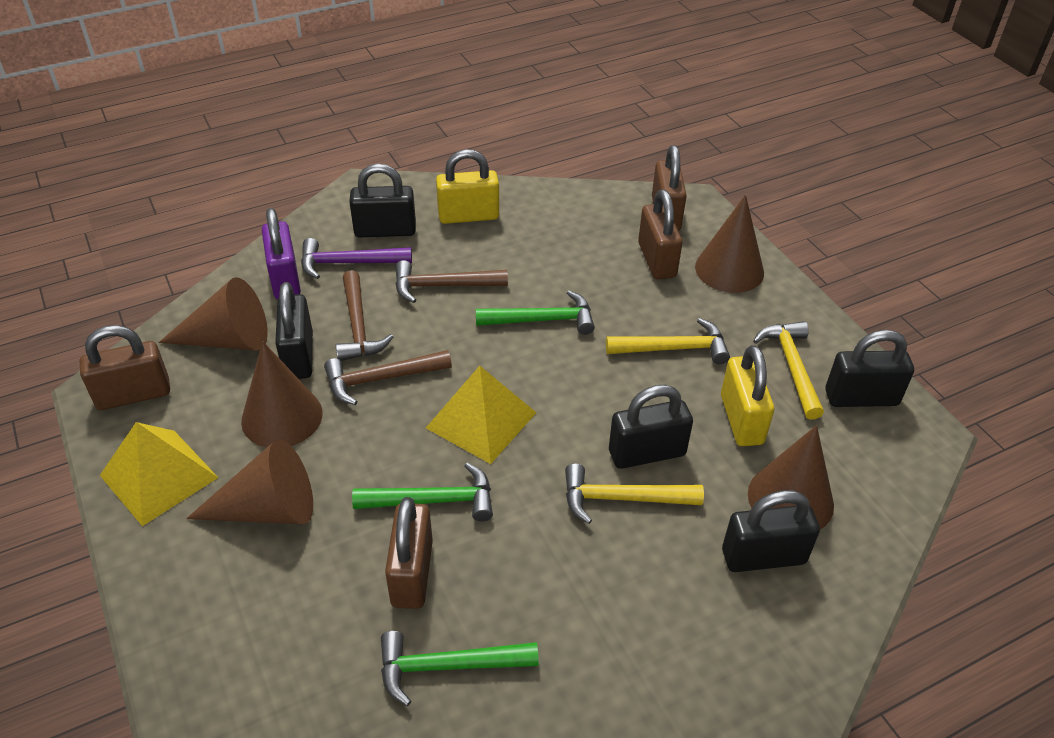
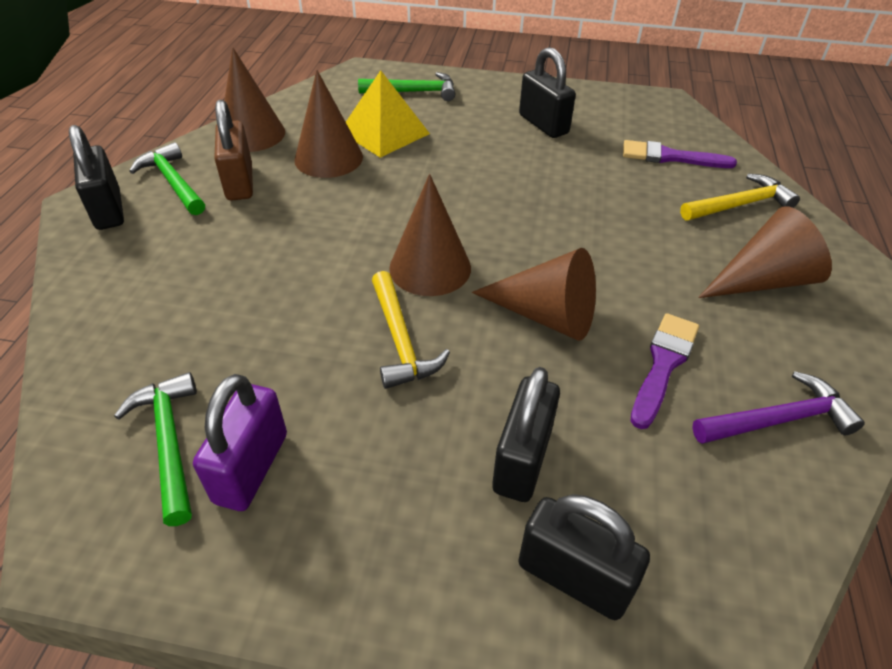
black padlock: [275,282,313,379] [349,164,416,237] [609,385,693,469] [722,490,820,572] [825,330,914,407] = 5 -> [69,125,124,230] [492,367,560,502] [518,494,650,620] [519,47,576,138] = 4
brown hammer: [324,350,452,405] [335,270,393,361] [395,260,508,303] = 3 -> none = 0
brown padlock: [80,325,170,410] [385,497,433,609] [638,189,682,279] [652,145,687,231] = 4 -> [214,100,253,201] = 1
purple brush: none = 0 -> [623,140,737,168] [631,313,699,429] = 2
yellow hammer: [565,464,704,524] [606,318,730,364] [753,321,824,420] = 3 -> [372,271,450,389] [680,174,800,220] = 2
yellow padlock: [436,149,499,224] [721,345,774,446] = 2 -> none = 0
yellow pyramid: [100,422,218,526] [426,366,537,464] = 2 -> [346,70,430,158] = 1

